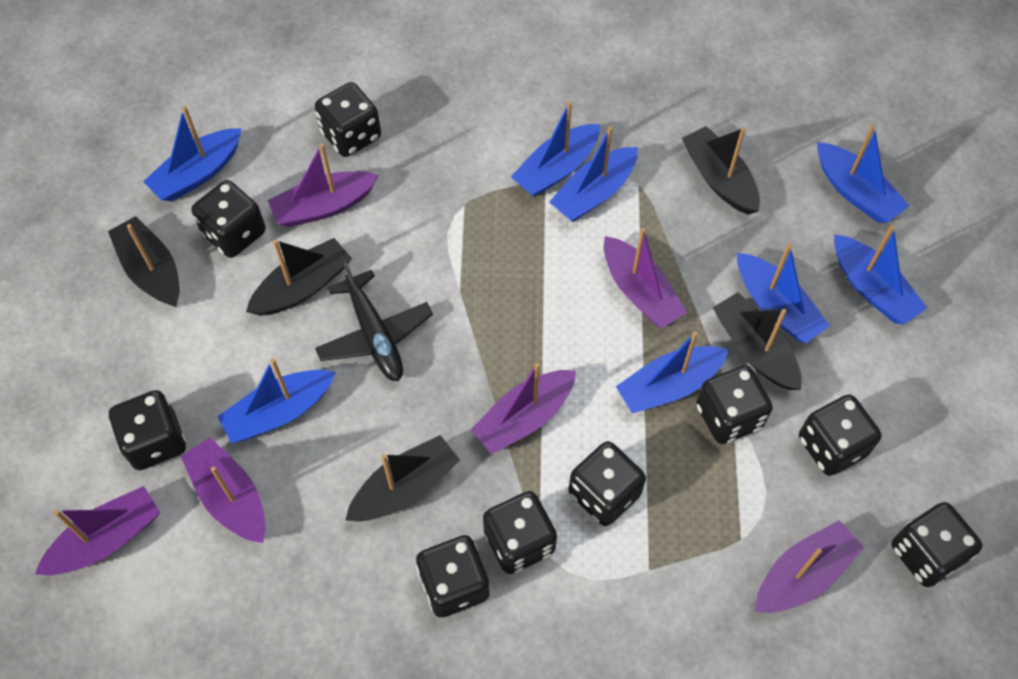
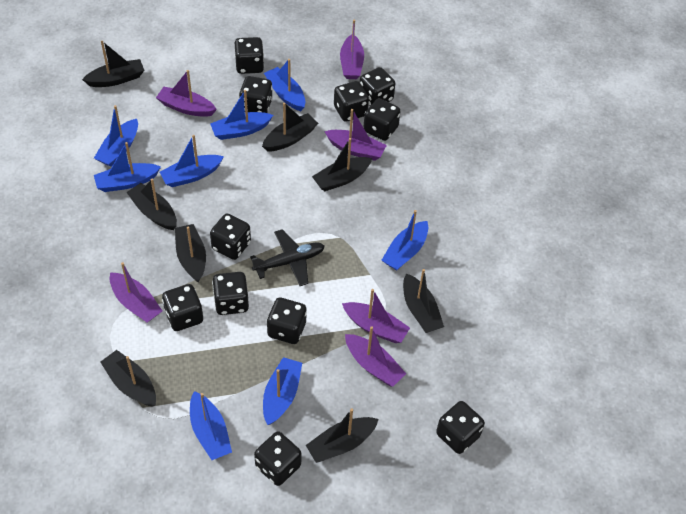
black boat: [108,216,180,307] [246,238,352,316] [345,435,460,521] [682,126,760,215] [713,292,802,390] = 5 -> [82,41,144,87] [100,350,156,407] [126,179,177,230] [175,224,206,282] [262,102,318,152] [306,408,379,463] [312,138,372,192] [403,269,444,333] = 8
black dice: [109,390,186,470] [192,180,266,258] [315,82,381,157] [416,535,490,617] [483,491,557,574] [569,441,646,526] [696,365,773,444] [799,394,881,476] [891,502,982,587] = 9 -> [162,284,203,331] [210,214,251,260] [212,272,249,315] [235,37,264,74] [239,76,273,113] [254,431,301,486] [267,298,307,344] [334,81,369,122] [360,67,395,106] [363,98,401,141] [436,401,485,454] = 11

